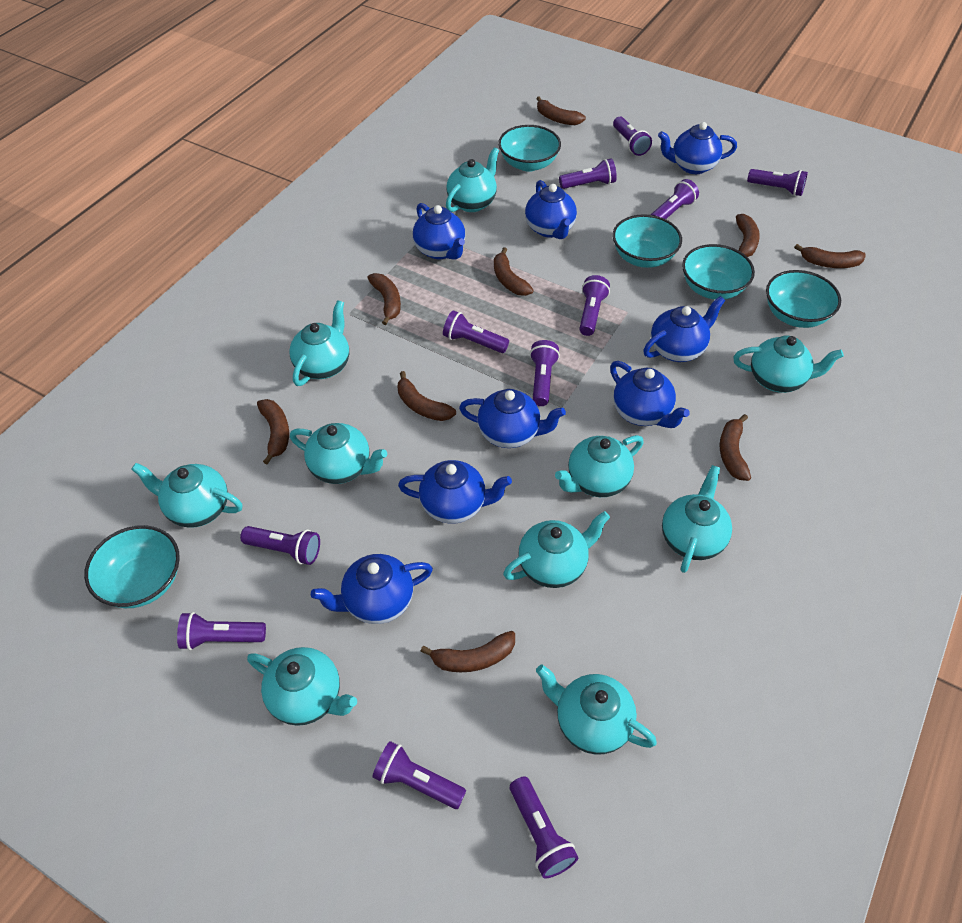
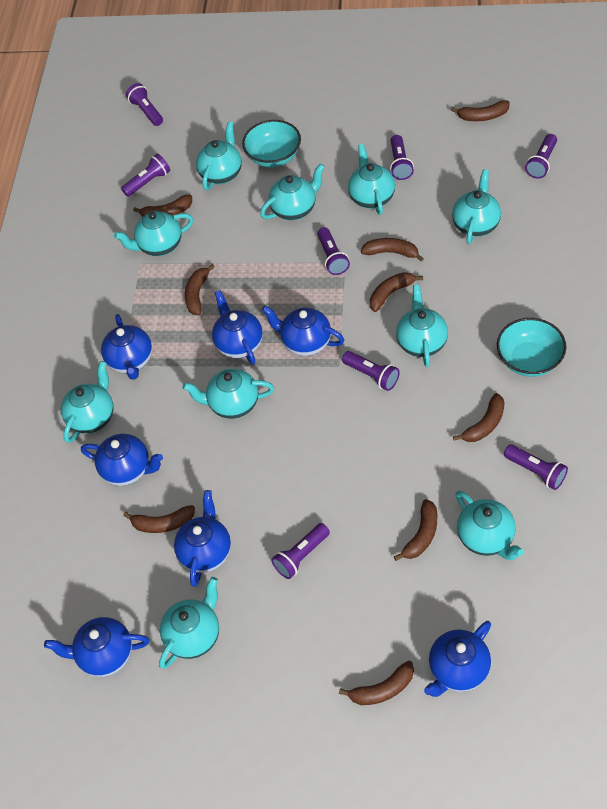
blue teapot: [311,554,433,624] [398,460,512,524] [413,203,465,260] [459,389,566,448] [525,180,577,239] [610,361,690,428] [643,296,725,362] [658,122,737,174] = 8 -> [44,617,149,677] [81,434,163,486] [101,314,152,380] [174,490,231,587] [212,290,263,364] [262,306,344,356] [424,621,491,697] = 7
purple flashlight: [177,612,266,650] [240,526,320,565] [372,741,466,809] [443,310,509,353] [510,776,578,879] [530,340,560,406] [559,158,617,189] [579,275,610,336] [613,117,652,156] [651,179,699,219] [747,169,808,196] = 11 -> [121,154,170,197] [126,83,163,126] [271,523,330,579] [317,227,350,275] [342,351,400,391] [390,135,414,180] [504,444,568,490] [525,134,557,179] = 8
turquoise bowl: [84,525,180,608] [498,125,561,172] [613,214,682,268] [682,244,755,300] [766,270,841,328] = 5 -> [242,120,301,167] [497,318,567,377] = 2

